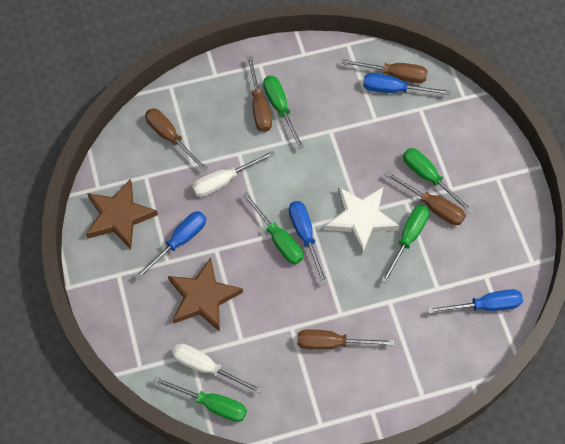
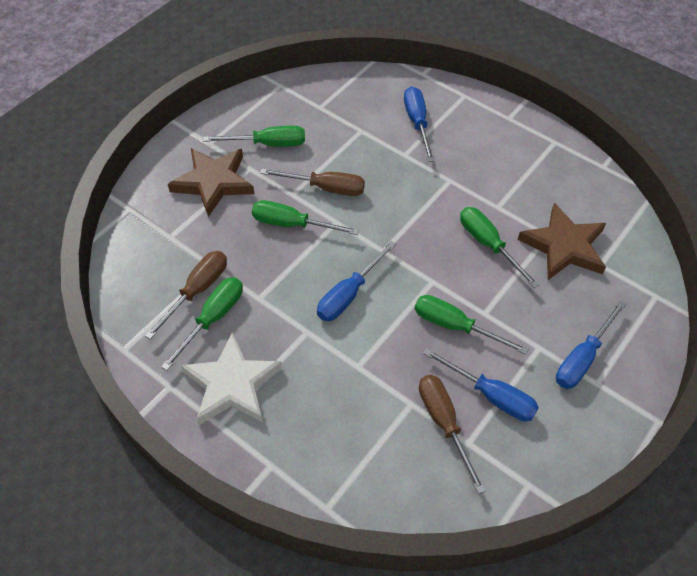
brown screwdriver: [145,108,208,171] [247,56,272,132] [297,329,394,350] [342,59,428,83] [385,171,466,225] = 5 -> [145,251,227,339] [260,169,365,196] [419,375,486,494] = 3
white screwdriver: [172,343,262,394] [192,151,275,197] = 2 -> none = 0

